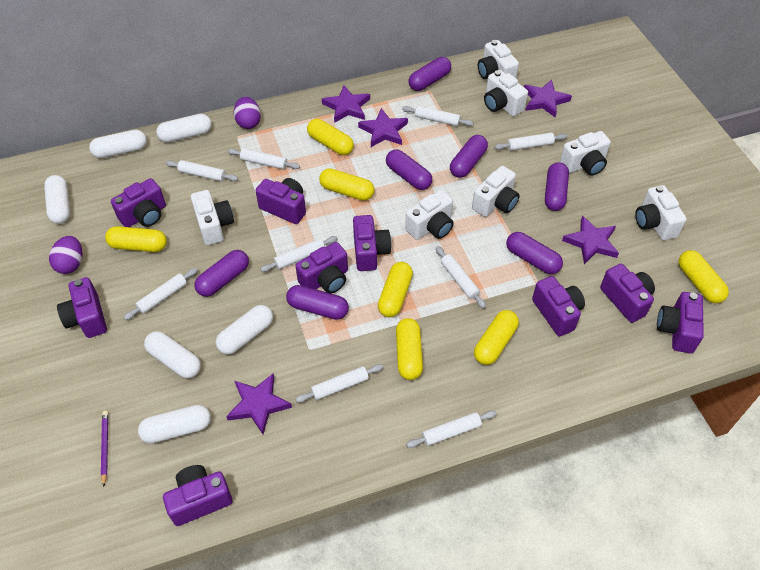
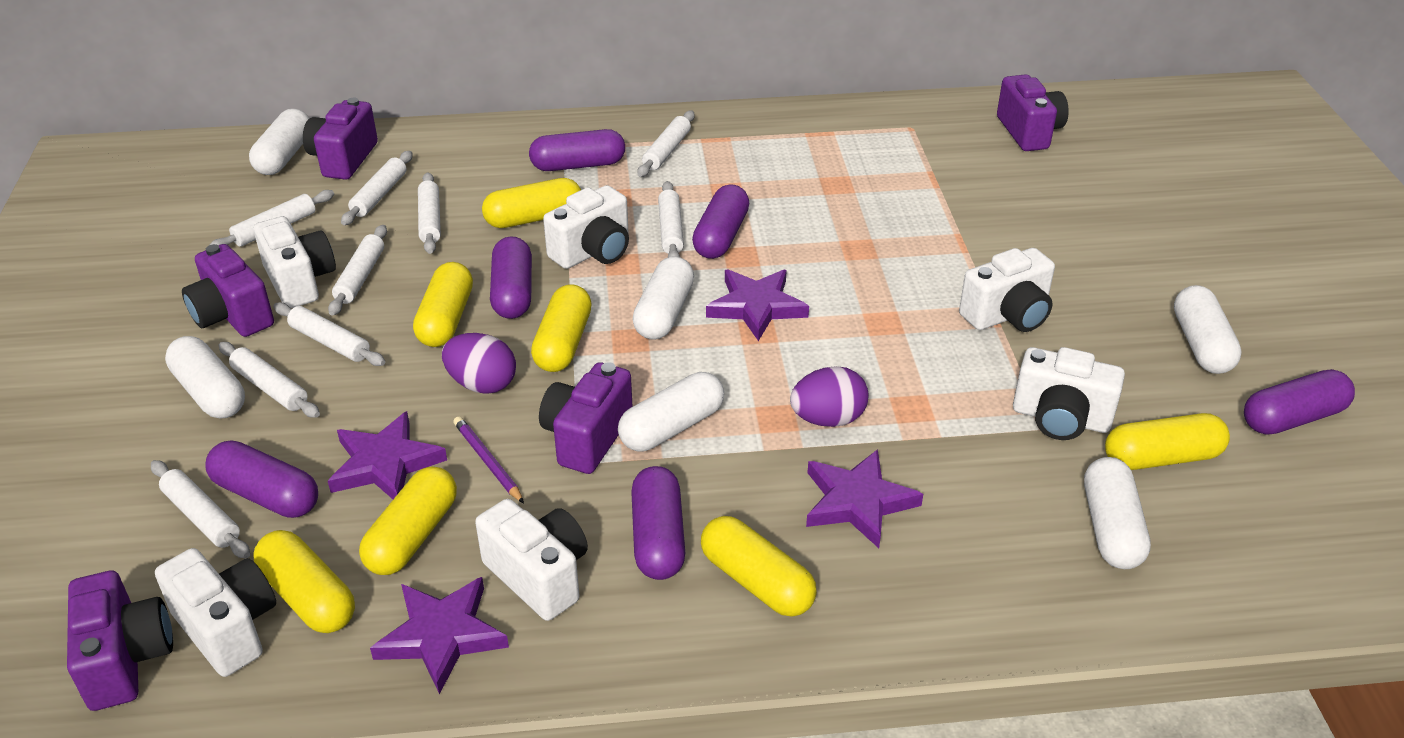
purple camera: [57,277,107,338] [111,178,166,227] [163,465,233,526] [256,178,306,224] [295,242,348,293] [353,215,391,271] [532,276,585,337] [600,264,655,323] [657,292,704,353] = 9 -> [67,570,173,711] [182,244,274,337] [303,98,378,180] [539,362,633,474] [997,74,1069,151] = 5
purple capsule: [194,250,249,297] [286,285,349,320] [386,149,432,190] [409,57,451,91] [450,135,488,178] [506,232,563,274] [545,162,569,211] = 7 -> [205,440,318,518] [490,236,532,319] [529,129,625,171] [631,466,685,580] [692,185,749,259] [1244,369,1355,435] = 6
purple star: [226,373,292,434] [322,85,370,123] [358,108,408,147] [524,79,572,117] [562,216,619,264] = 5 -> [328,411,447,499] [370,577,509,694] [706,270,809,341] [806,449,923,548] = 4
white camera: [191,190,234,245] [405,190,454,240] [472,166,520,217] [478,40,519,79] [484,70,528,116] [560,131,611,176] [635,185,687,240] = 7 -> [155,548,276,677] [253,216,336,308] [475,499,588,621] [543,185,629,269] [959,248,1055,332] [1013,347,1125,440] = 6

